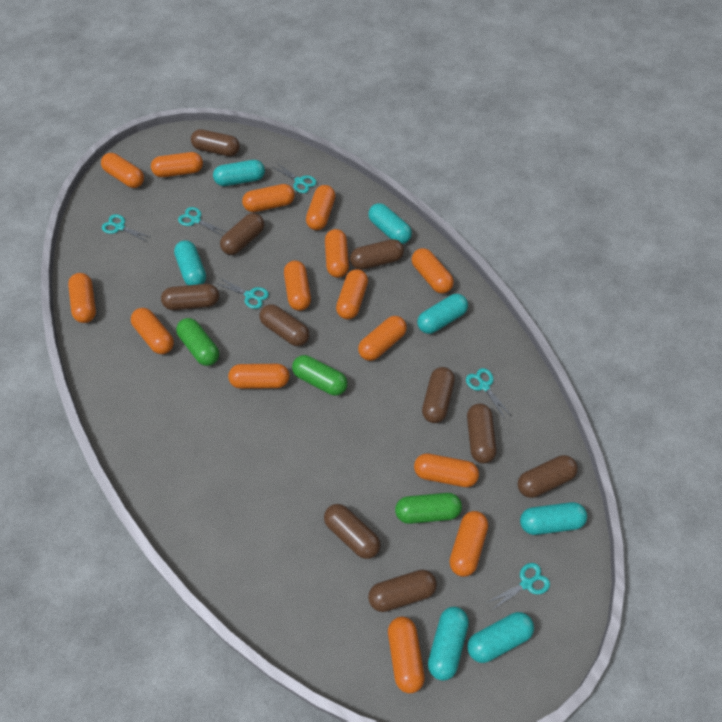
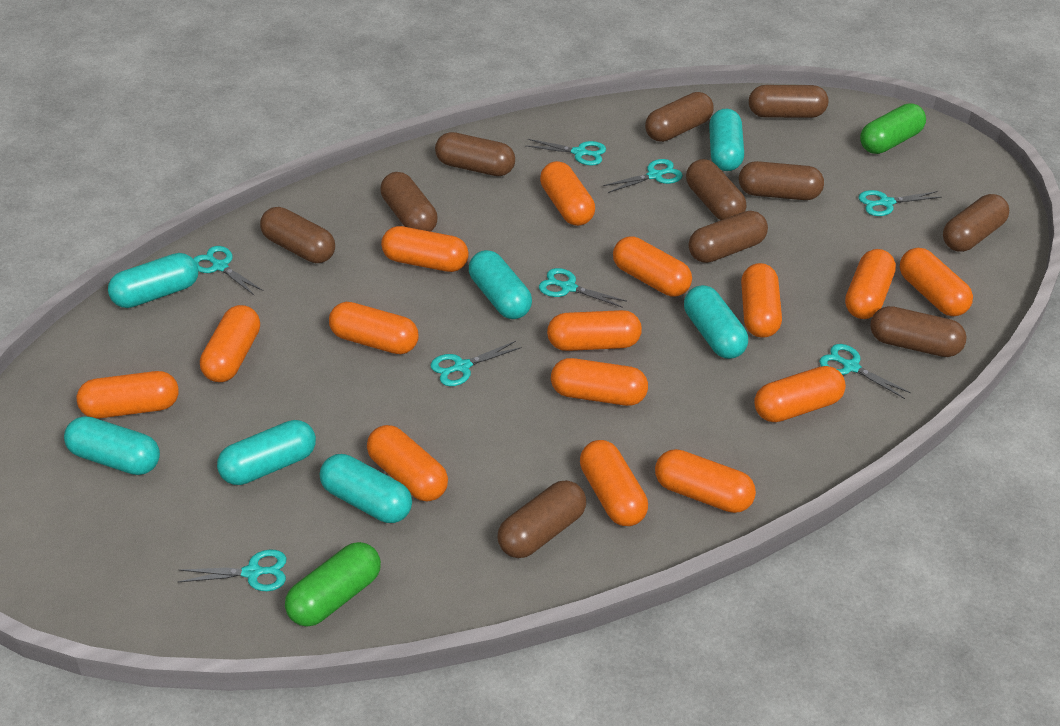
brown capsule: [161,284,219,310] [191,129,240,156] [220,213,264,255] [259,304,310,346] [324,504,381,559] [350,239,404,270] [368,569,437,612] [422,367,455,423] [467,404,497,463] [517,455,578,498] = 10 -> [260,207,335,263] [380,172,438,232] [435,132,515,176] [498,480,586,558] [645,92,714,142] [686,159,746,220] [689,211,768,263] [739,161,824,200] [749,85,828,118] [870,306,967,357] [943,194,1009,252] = 11
green capsule: [176,318,219,366] [292,355,348,396] [395,493,462,524] = 3 -> [285,542,381,626] [860,103,926,154] = 2
turquoise scissors: [102,214,152,241] [178,207,226,236] [218,278,269,309] [273,163,317,193] [466,368,511,417] [486,563,550,610] = 6 -> [178,550,287,591] [193,246,264,296] [430,341,522,386] [525,139,606,166] [539,268,627,308] [603,159,683,193] [819,344,911,399] [859,190,942,216] = 8

